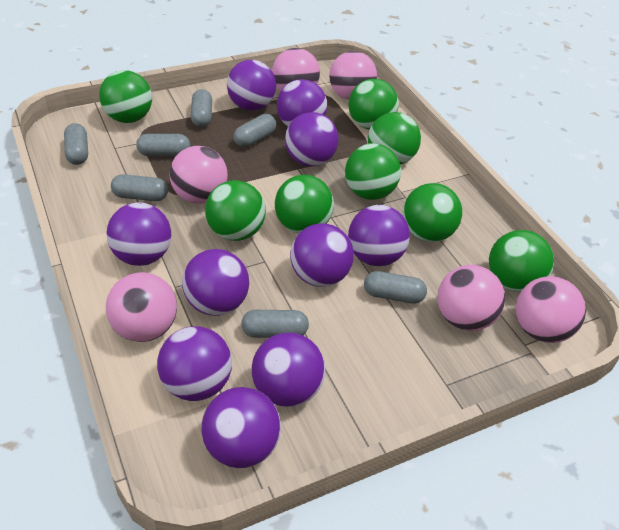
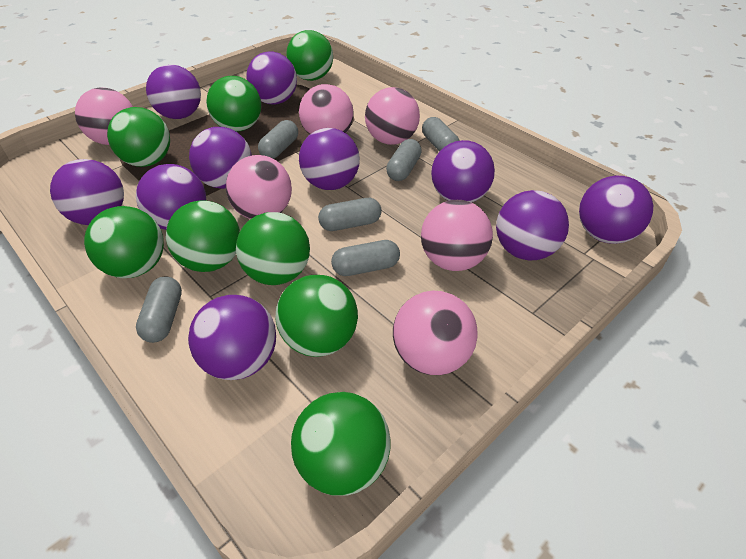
grey capsule: [64,123,88,165] [111,174,168,201] [136,134,190,156] [191,89,212,127] [234,114,276,147] [241,310,309,338] [364,271,427,304] = 7 -> [136,277,182,343] [258,120,298,159] [318,198,382,231] [331,240,400,276] [386,139,422,181] [422,117,460,152] = 6

